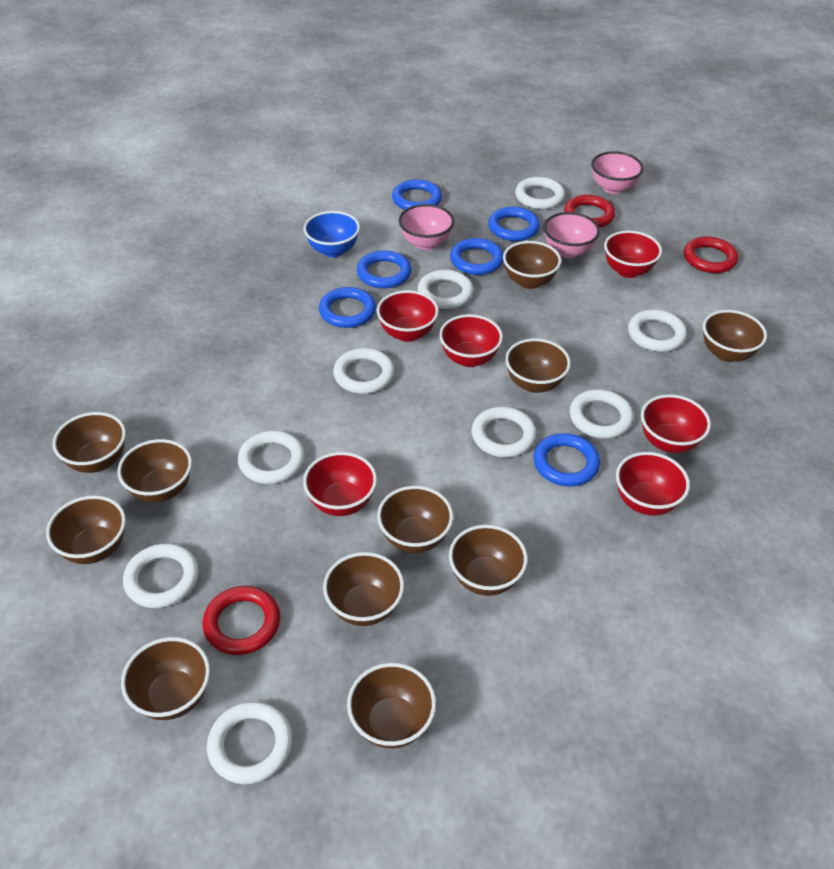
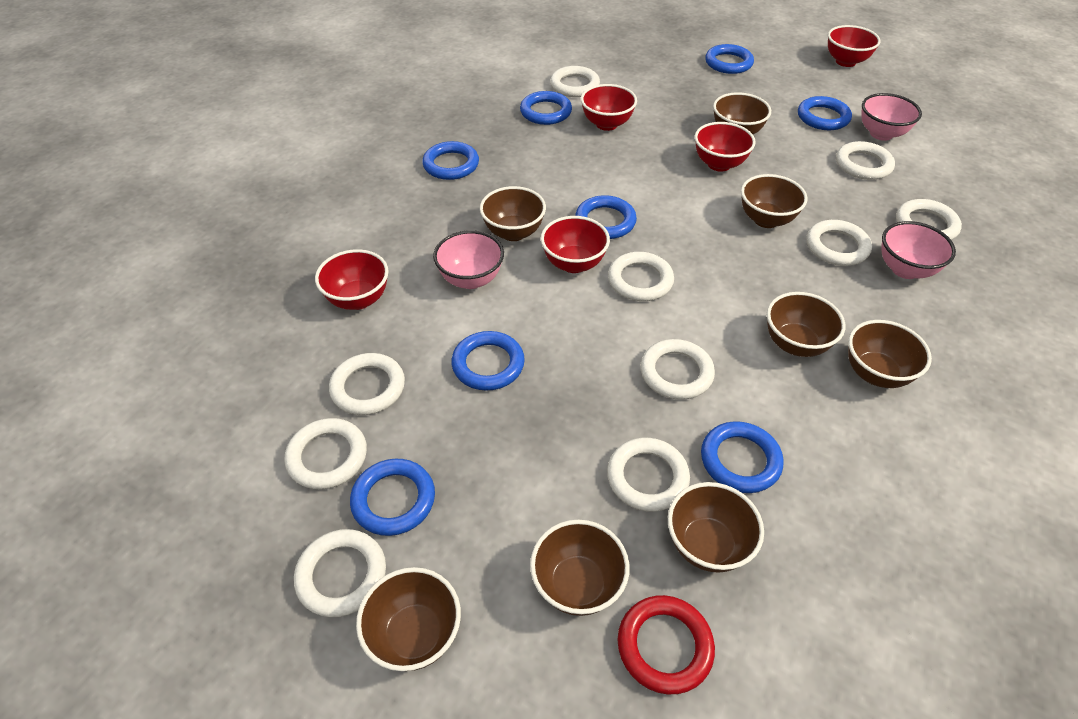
blue bowl: [303,211,360,257] = 1 -> none = 0
blue ring: [319,287,376,328] [357,250,411,288] [392,179,442,210] [450,238,503,275] [488,207,540,241] [533,433,600,487] = 6 -> [350,459,435,536] [422,141,479,180] [451,331,525,391] [520,91,572,125] [575,195,637,239] [701,421,784,493] [705,44,754,74] [798,96,852,130] = 8
brown bowl: [46,495,126,564] [53,412,126,473] [118,439,192,502] [121,637,210,720] [323,552,404,626] [347,663,436,748] [377,486,453,553] [449,525,528,596] [503,241,561,289] [505,338,571,393] [703,310,767,362] = 11 -> [356,567,461,671] [480,186,546,241] [530,520,630,616] [668,482,764,573] [713,92,771,134] [741,174,808,228] [767,292,845,357] [848,320,932,388] = 8
red bowl: [303,452,377,516] [377,290,439,342] [439,314,503,367] [604,231,662,278] [616,452,690,516] [641,394,711,453] = 6 -> [315,249,389,310] [541,216,610,273] [581,84,637,131] [695,122,756,172] [828,25,881,67] = 5
red ring: [202,586,280,655] [564,195,615,228] [684,236,738,273] = 3 -> [617,595,715,694] = 1
white ring: [123,544,199,608] [207,702,292,784] [238,431,305,484] [333,348,395,394] [418,270,474,309] [471,407,536,457] [515,177,565,209] [570,389,633,439] [628,309,687,352] = 9 -> [284,418,367,489] [294,529,386,617] [329,353,405,415] [550,66,600,97] [607,438,690,512] [608,252,674,301] [640,339,715,400] [806,220,872,266] [836,141,895,180] [896,199,962,240] = 10

